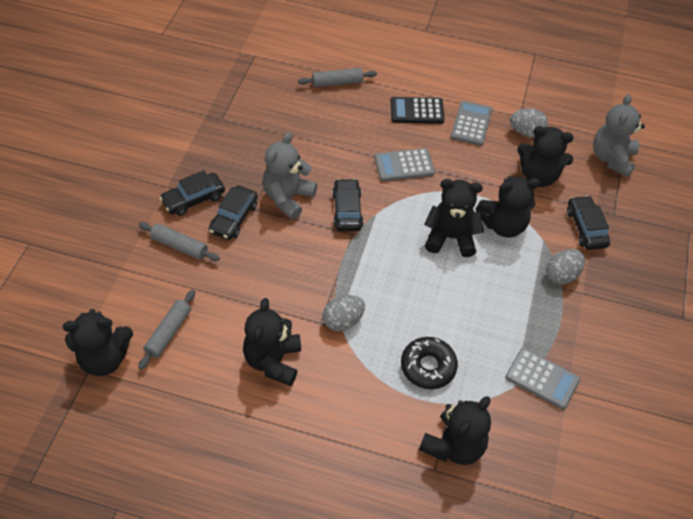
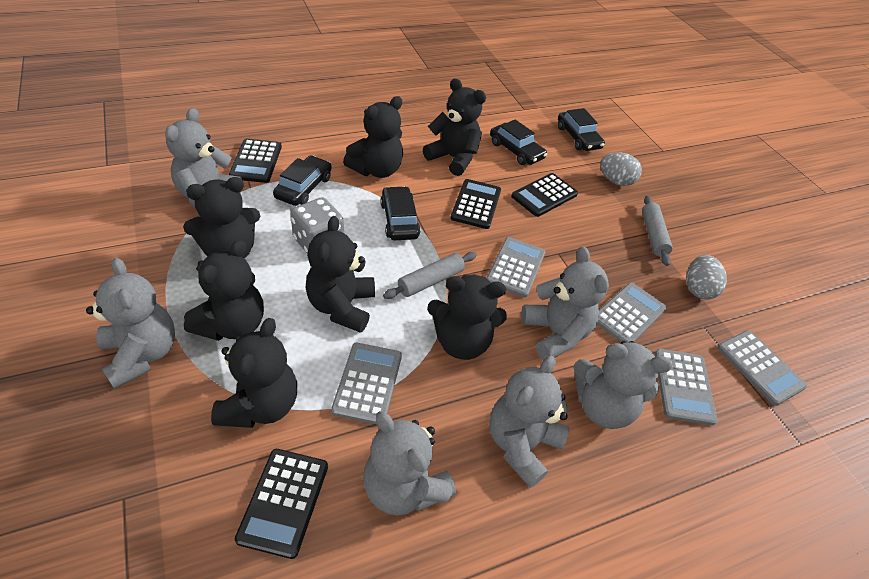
black calculator: [390,97,445,124] = 1 -> [229,139,282,183] [235,449,328,559] [451,179,501,229] [511,173,578,217] = 4
black donut: [401,337,458,389] = 1 -> none = 0
black teddy bear: [63,309,133,376] [243,298,301,386] [419,396,491,465] [424,179,484,257] [475,176,540,237] [517,126,574,187] = 6 -> [183,177,260,258] [184,240,264,341] [211,318,297,428] [305,216,375,333] [343,96,403,178] [423,78,486,176] [427,274,507,360] = 7
grey calculator: [374,148,435,181] [451,101,493,146] [506,348,580,410] = 3 -> [331,343,402,424] [487,237,546,297] [597,283,667,343] [655,349,718,425] [717,330,807,406] = 5
grey dice: none = 0 -> [290,197,344,254] = 1
grey egg: [323,295,365,331] [510,108,548,137] [546,249,585,284] = 3 -> [600,152,642,186] [686,255,727,300] = 2
grey rolling pin: [138,290,195,370] [139,222,220,261] [298,68,377,87] = 3 -> [383,252,477,299] [642,196,673,266] = 2
grey teddy bear: [263,132,317,219] [593,94,645,177] = 2 -> [86,258,175,389] [165,108,242,207] [363,411,456,515] [489,356,569,488] [521,247,609,360] [574,341,672,429] = 6

